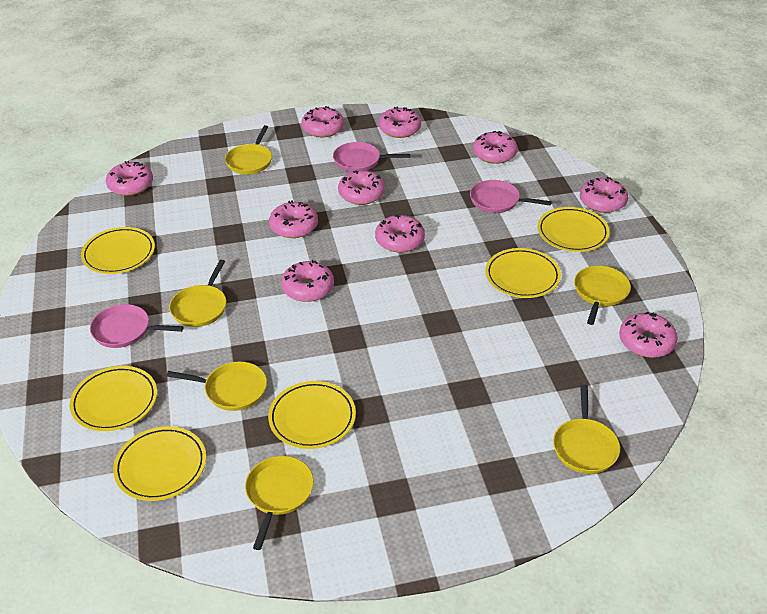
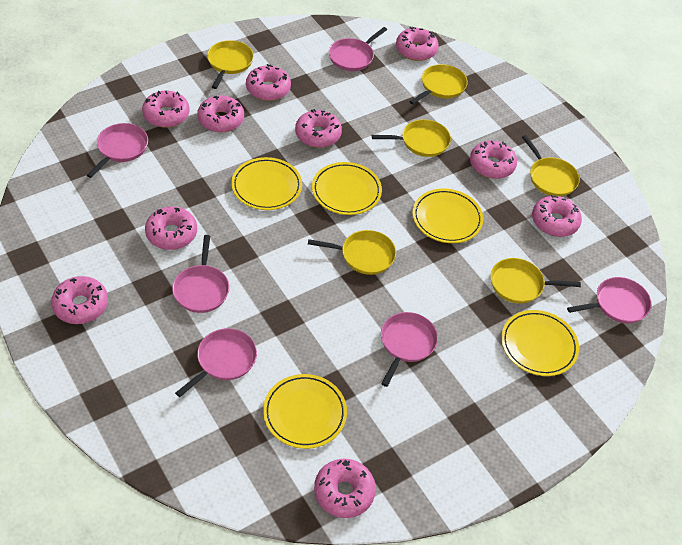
pink pan: [90,304,184,348] [333,142,410,172] [470,180,552,213] = 3 -> [87,123,148,178] [172,235,229,313] [175,328,257,397] [329,27,387,71] [381,312,438,387] [567,277,651,324] = 6
yellow plate: [70,366,157,431] [81,227,155,274] [113,426,206,501] [268,381,356,449] [485,248,561,298] [538,207,610,252] = 6 -> [231,157,302,210] [263,374,347,449] [312,162,382,215] [412,189,483,243] [501,310,579,376] = 5

